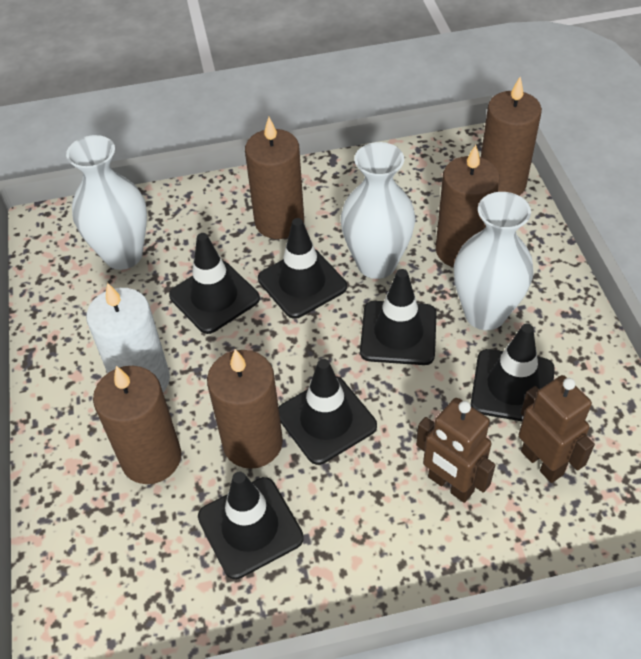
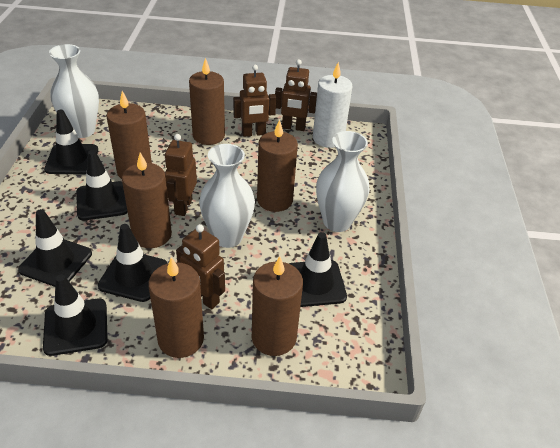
brown candle: [93,366,181,484] [207,349,283,469] [245,117,304,239] [436,145,500,267] [481,77,542,196] = 5 -> [107,91,152,179] [122,152,172,248] [148,257,204,358] [189,58,225,145] [252,256,303,356] [257,119,298,212] = 6
brown robot: [416,398,495,503] [519,375,595,483] = 2 -> [165,134,197,216] [176,224,225,309] [233,65,276,137] [275,59,317,131] = 4

